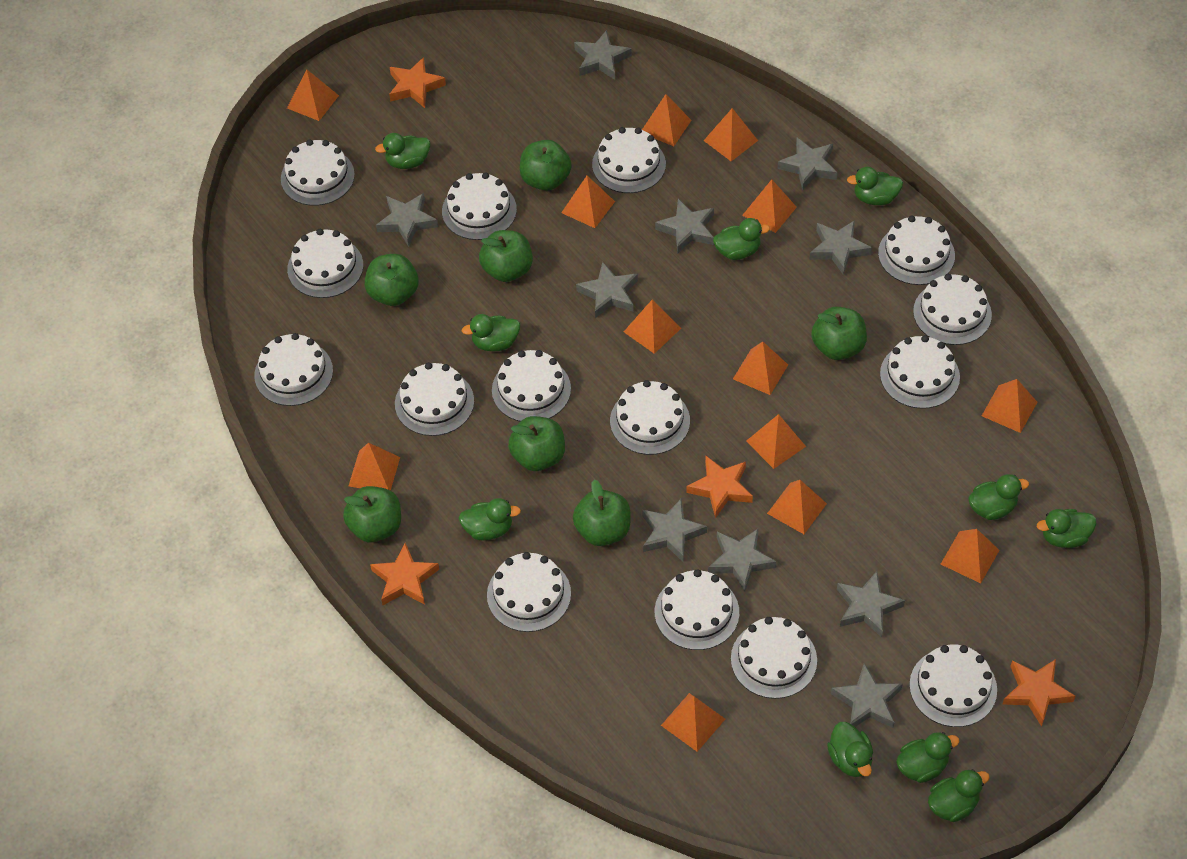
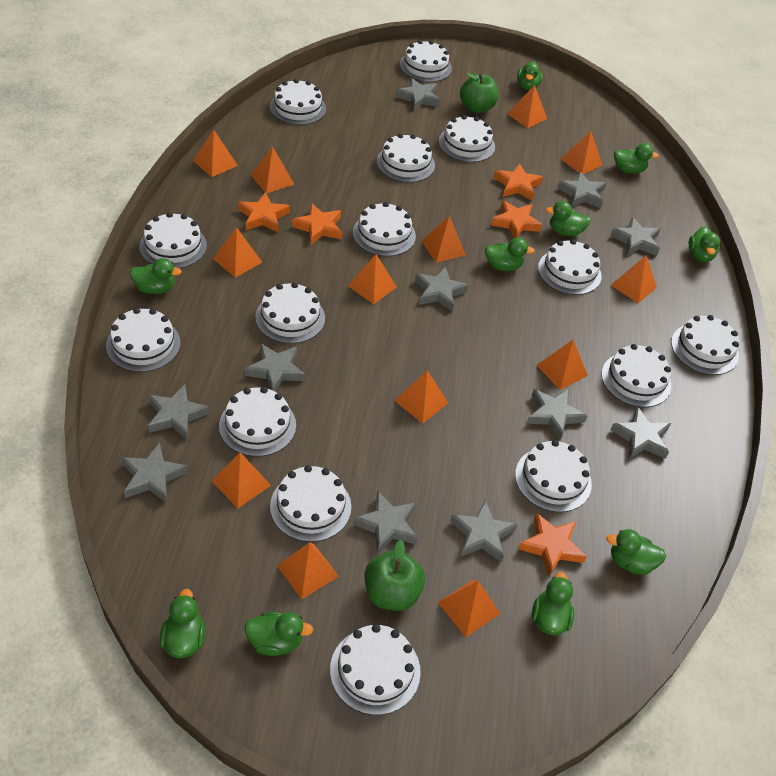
green apple: [343,486,401,542] [365,254,419,306] [479,230,533,282] [508,416,565,471] [520,140,572,191] [573,480,631,546] [811,307,867,360] = 7 -> [364,540,425,611] [460,72,498,113] = 2
grey star: [376,193,438,247] [574,30,632,80] [576,262,638,318] [642,498,707,563] [655,199,714,254] [708,528,777,592] [777,138,838,191] [809,220,872,275] [831,663,903,728] [837,571,905,638] = 10 -> [121,443,188,503] [148,385,210,440] [245,344,305,391] [353,491,418,554] [396,78,440,111] [415,266,469,311] [450,500,517,563] [527,389,587,440] [558,171,606,208] [610,217,660,256] [611,406,671,459] = 11
orange star: [370,543,439,605] [389,57,446,108] [686,456,753,518] [1003,659,1076,727] = 4 -> [238,192,290,232] [292,203,342,244] [491,200,542,238] [494,163,543,201] [518,513,587,576] = 5

